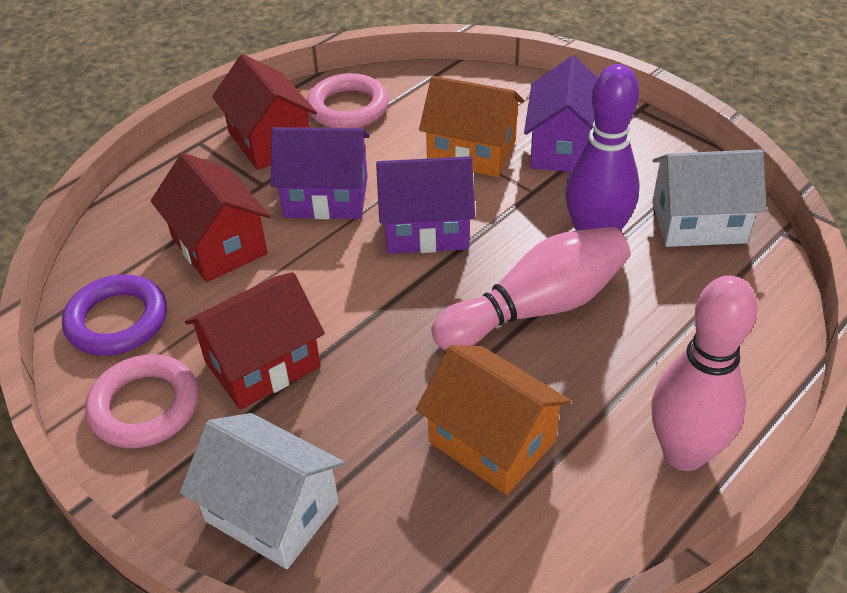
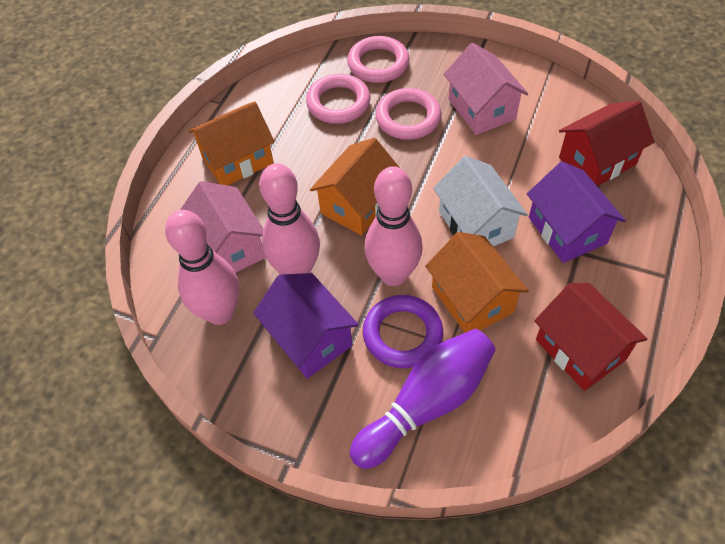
orange house: [416,345,572,495] [419,76,524,177] = 2 -> [188,102,275,186] [310,138,400,236] [425,232,529,333] = 3
pink bowling pin: [431,227,630,350] [651,275,758,471] = 2 -> [165,210,239,325] [259,163,320,274] [365,166,423,286] = 3
pink house: none = 0 -> [180,181,266,273] [444,43,528,135] = 2
pink ring: [85,354,199,448] [307,73,389,128] = 2 -> [306,74,371,124] [347,36,409,83] [375,88,441,140] = 3
purple house: [271,127,370,219] [376,156,475,254] [524,56,597,172] = 3 -> [253,273,359,379] [527,161,626,263] = 2
red house: [151,153,271,282] [185,272,325,410] [212,54,317,170] = 3 -> [534,283,647,391] [559,101,654,186] = 2
white house: [180,413,344,569] [652,149,766,247] = 2 -> [433,156,528,246] = 1

